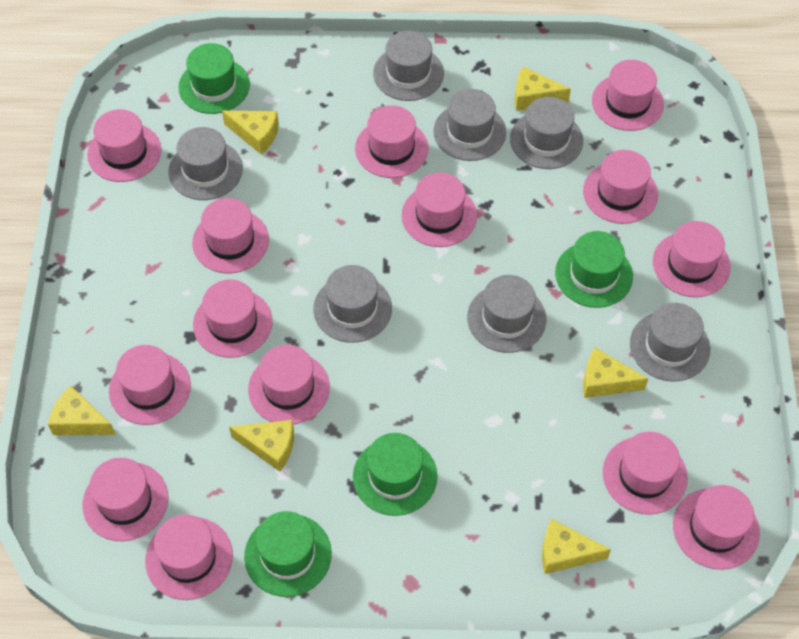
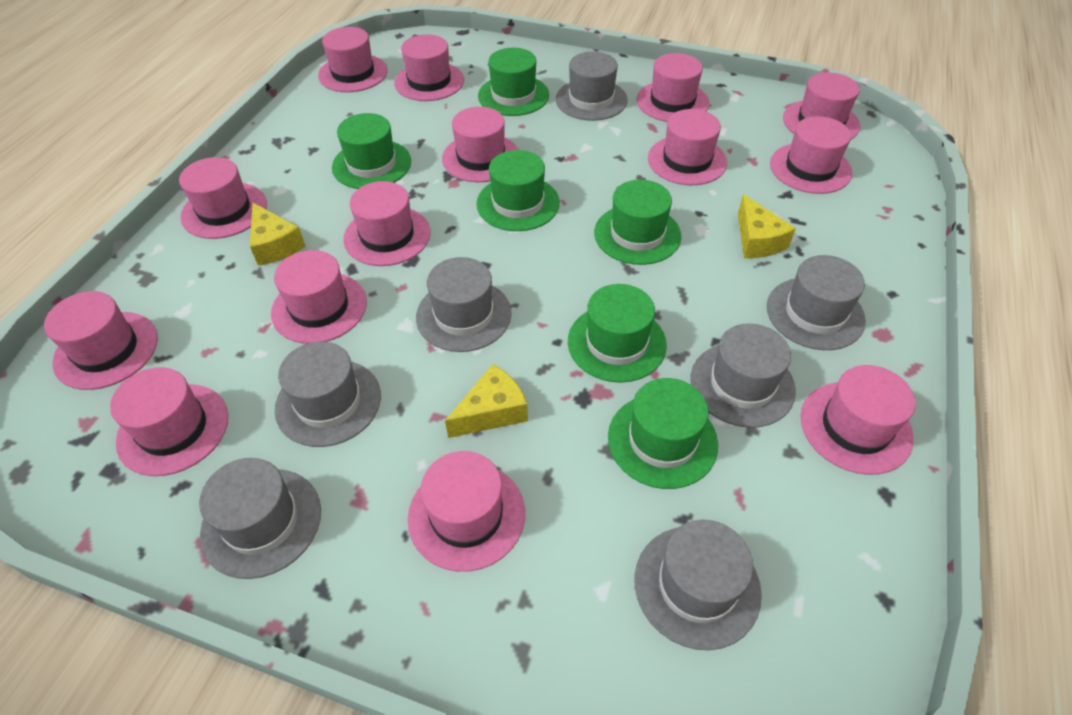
green hat: [178,43,250,114] [244,511,332,597] [353,433,438,516] [555,231,633,308] = 4 -> [332,113,411,189] [476,150,560,231] [478,48,549,116] [568,284,667,383] [594,180,682,265] [608,378,718,489] = 6
yellow cheese: [48,386,116,435] [222,111,279,155] [229,420,294,472] [515,66,571,111] [542,519,611,574] [583,348,648,398] = 6 -> [250,202,305,266] [445,364,528,438] [738,194,796,258] = 3

